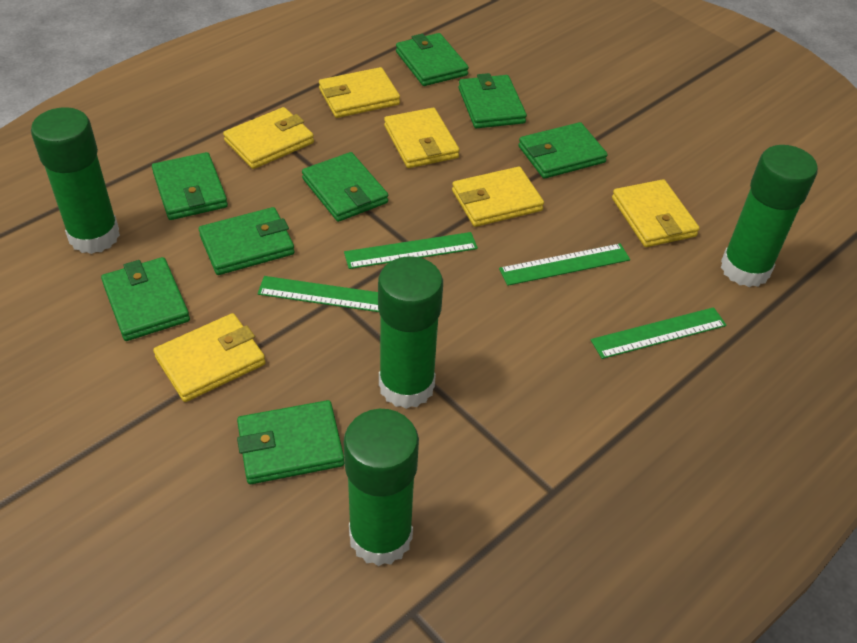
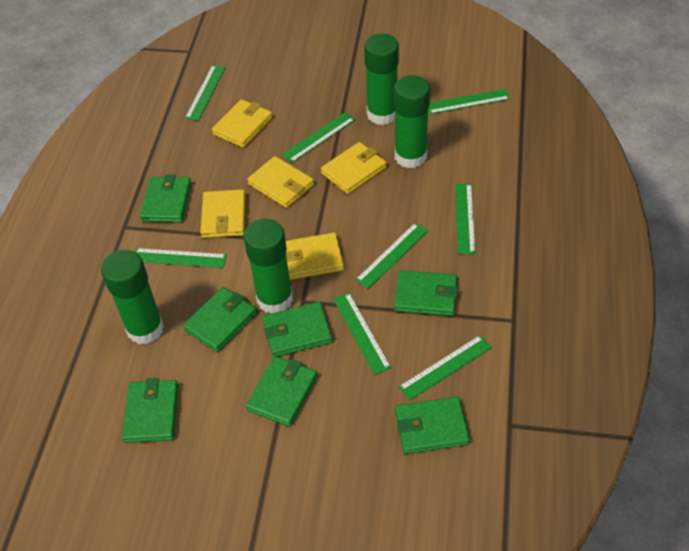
green ruler: [257,276,379,312] [344,232,478,269] [499,244,630,286] [591,307,727,359] = 4 -> [135,248,227,268] [185,65,226,121] [282,112,355,163] [333,293,391,375] [355,223,428,289] [399,335,492,400] [428,89,510,114] [455,184,476,254] = 8
green wallet: [101,257,190,341] [152,152,228,220] [199,207,295,275] [237,400,344,484] [302,152,388,222] [396,33,469,86] [459,73,527,128] [518,122,608,179] = 8 -> [122,378,178,443] [140,174,191,223] [183,287,257,352] [246,356,317,427] [263,302,332,357] [394,270,458,316] [395,397,470,454] = 7
yellow wallet: [153,313,266,402] [223,107,314,169] [319,67,400,118] [384,108,460,168] [452,167,544,227] [612,179,700,247] = 6 -> [200,189,246,238] [212,99,273,148] [247,156,314,208] [286,232,344,280] [321,142,387,194] = 5

